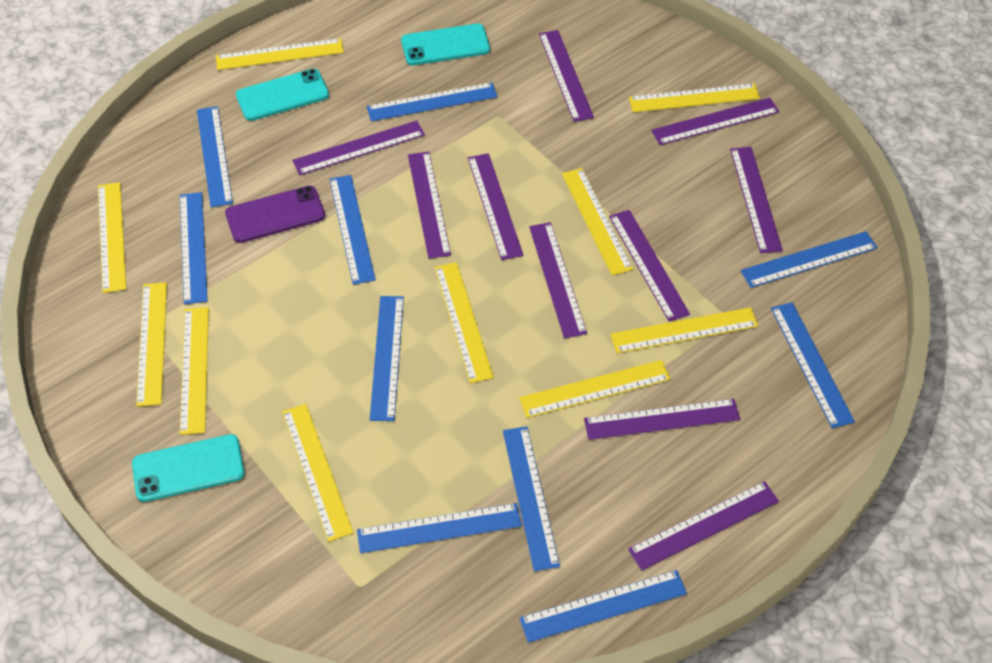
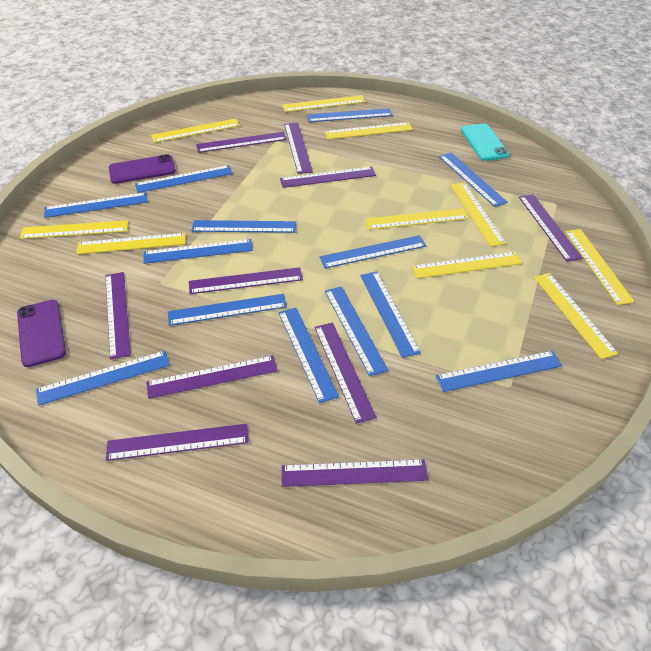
blue ruler: [180,192,208,305] [197,106,233,208] [329,175,376,285] [357,503,522,553] [367,82,498,122] [370,296,404,421] [503,426,560,571] [519,570,687,643] [741,231,878,288] [771,302,855,428] = 10 -> [36,351,170,406] [44,192,147,218] [135,165,233,193] [144,239,253,264] [168,294,287,326] [191,220,296,233] [278,308,339,403] [307,108,393,122] [320,235,426,268] [325,286,388,376] [360,271,421,358] [436,351,562,392] [439,153,508,207] = 13
purple phone: [225,186,325,243] = 1 -> [17,300,66,367] [109,154,176,184] = 2
turquoise phone: [132,434,244,502] [236,69,329,121] [401,23,490,65] = 3 -> [461,123,509,161] = 1

